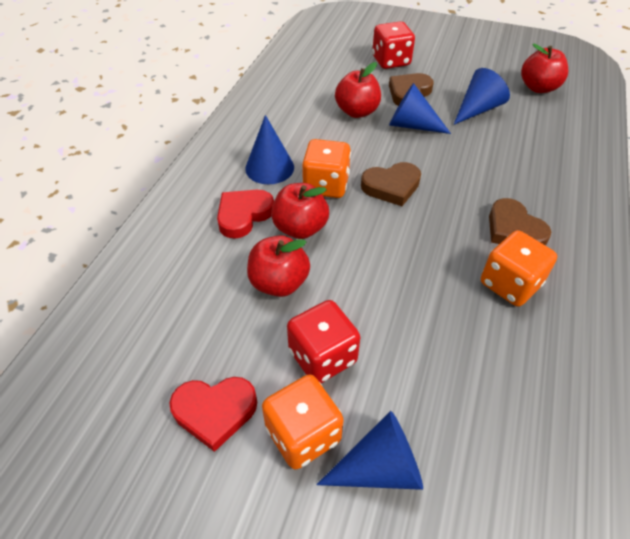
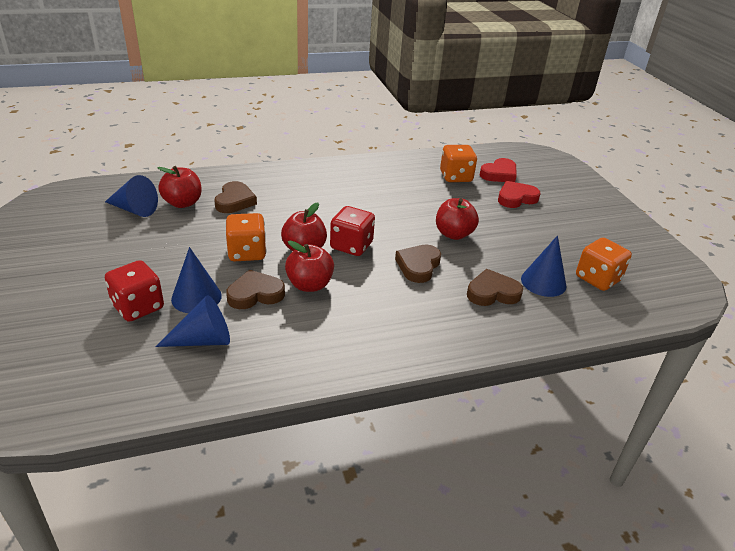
brown heart: [361,162,421,206] [389,73,434,106] [489,198,551,246] = 3 -> [214,181,257,213] [226,270,285,309] [395,245,441,283] [467,269,523,306] = 4

